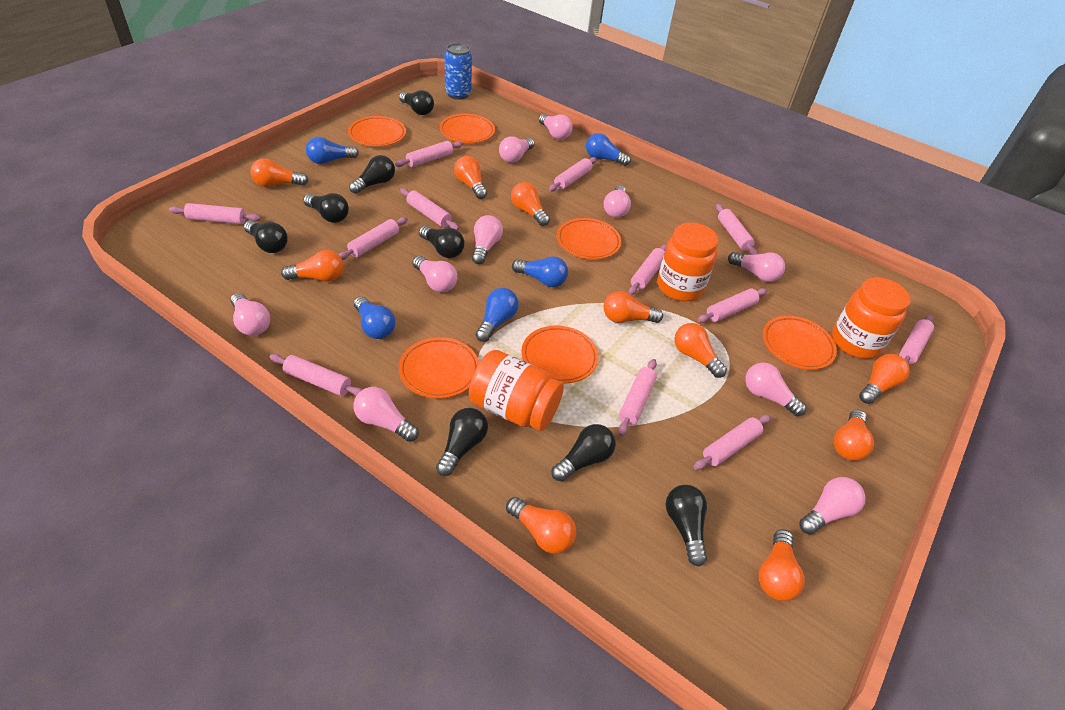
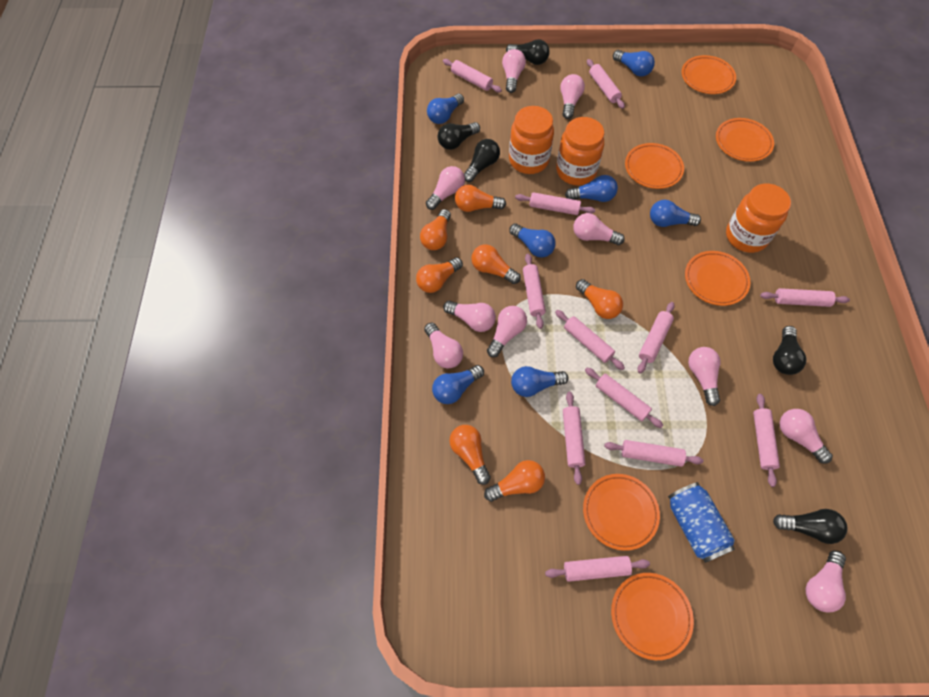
black light bulb: [244,220,288,253] [303,193,349,223] [349,155,395,194] [399,90,434,115] [419,226,465,258] [436,408,488,476] [552,424,616,481] [666,485,707,567] = 8 -> [438,122,480,150] [464,139,500,182] [506,39,550,65] [773,326,806,375] [773,509,848,544] = 5
blue light bulb: [306,137,359,164] [354,296,395,339] [476,288,519,342] [512,256,568,287] [586,133,631,166] = 5 -> [427,94,464,124] [432,365,484,404] [509,223,556,258] [511,366,569,397] [565,175,618,202] [613,50,655,76] [650,200,701,227] = 7
orange light bulb: [251,158,309,187] [281,250,344,282] [454,156,487,199] [506,497,576,554] [511,182,550,226] [604,291,663,323] [674,323,727,378] [759,529,805,601] [834,410,874,461] [859,354,910,404] = 10 -> [416,257,463,293] [420,209,451,250] [449,425,491,485] [455,185,506,212] [471,244,521,284] [484,460,545,502] [576,279,623,319] = 7

